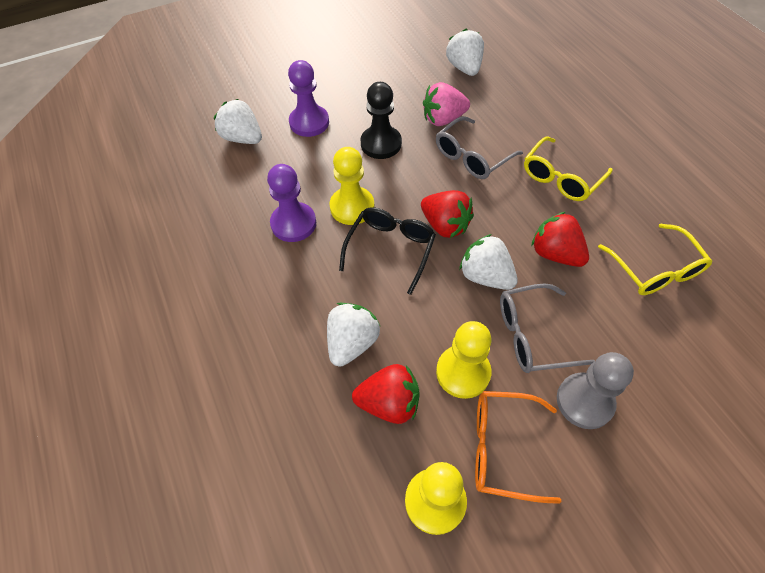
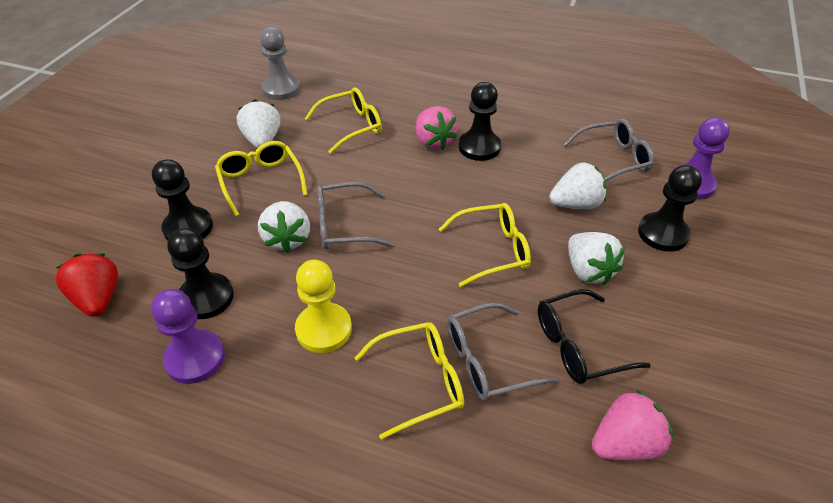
black pawn: [361,82,402,159] = 1 -> [152,159,213,241] [167,228,234,319] [459,82,501,161] [638,165,702,252] = 4
grey glasses: [436,116,523,179] [500,283,595,373] = 2 -> [317,182,394,249] [447,303,559,401] [563,119,654,181] = 3
orange glasses: [475,391,562,504] = 1 -> none = 0
pink strawberry: [423,82,470,126] = 1 -> [416,106,457,150] [592,390,673,461] = 2
red strawberry: [352,364,420,424] [421,190,474,238] [531,212,589,267] = 3 -> [56,253,118,317] = 1
yellow glasses: [524,136,613,201] [598,224,712,295] = 2 -> [215,141,307,216] [305,87,382,154] [355,322,464,440] [438,203,531,287] = 4
yellow pawn: [329,147,374,225] [405,462,467,535] [436,321,491,399] = 3 -> [295,260,352,353] = 1

